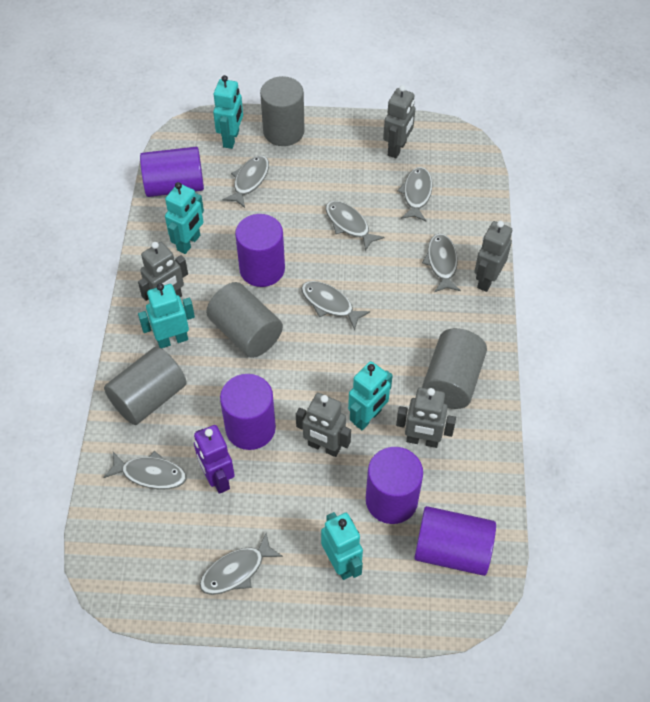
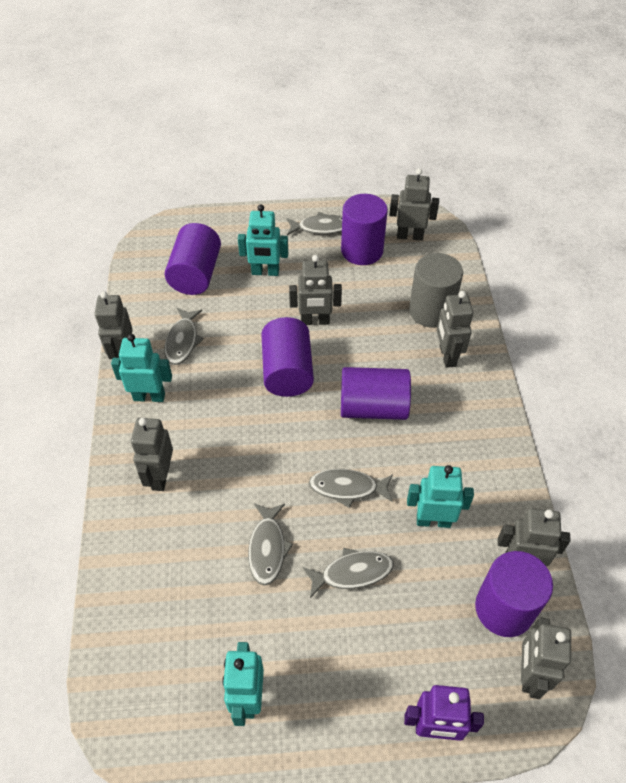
grey cylinder: [104,347,187,425] [206,282,283,358] [260,76,305,146] [422,328,487,409] = 4 -> [409,253,463,328] = 1
grey fish: [103,451,187,490] [199,533,283,595] [223,155,269,208] [301,281,370,330] [325,201,384,251] [397,167,433,221] [422,233,461,292] = 7 -> [164,308,204,365] [248,503,293,586] [286,212,342,235] [303,548,394,598] [309,469,393,508] = 5
grey robot: [138,242,188,301] [296,393,351,457] [383,85,415,158] [396,387,456,448] [474,221,512,292] = 5 -> [95,291,133,359] [131,418,173,491] [289,255,342,325] [389,168,439,241] [437,291,473,368] [498,508,571,566] [521,617,571,699] = 7
turquoise robot: [138,283,195,348] [165,182,204,254] [213,75,243,149] [321,512,363,580] [348,361,393,430] = 5 -> [111,334,172,402] [222,642,264,726] [238,204,288,276] [407,465,474,528] = 4

